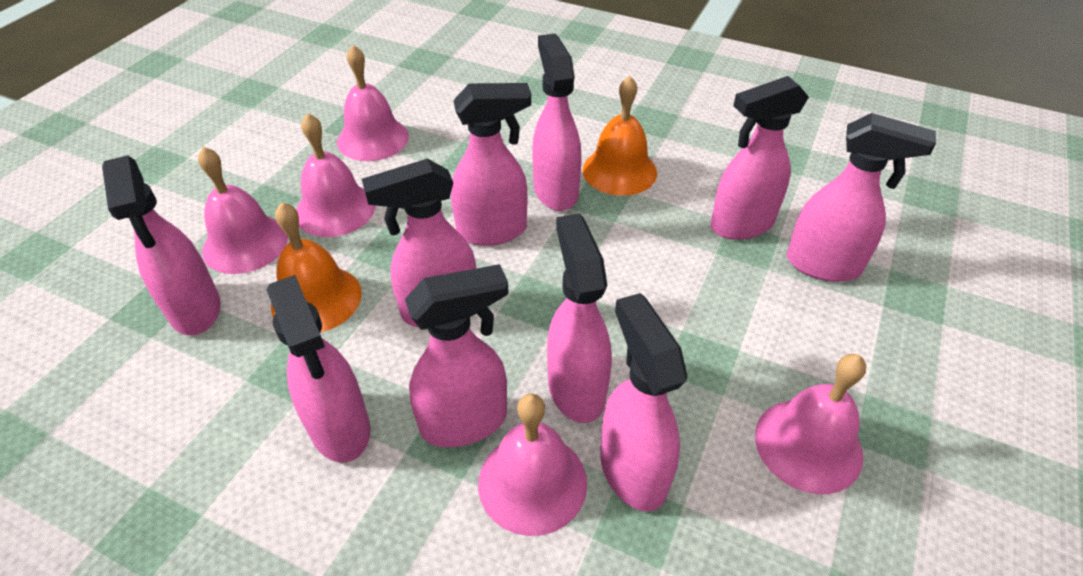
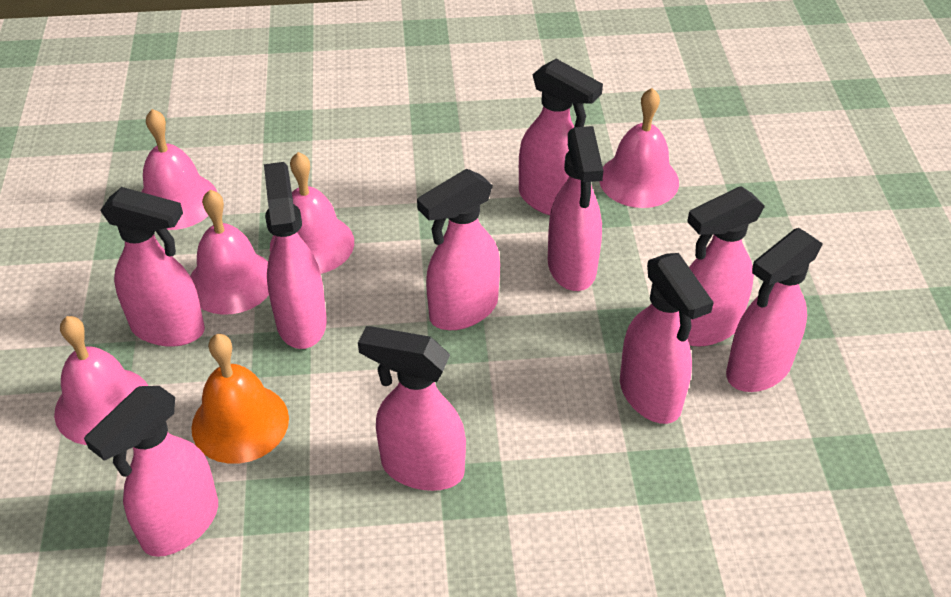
orange bell: [271,202,362,333] [582,76,657,196] = 2 -> [191,334,289,464] = 1

